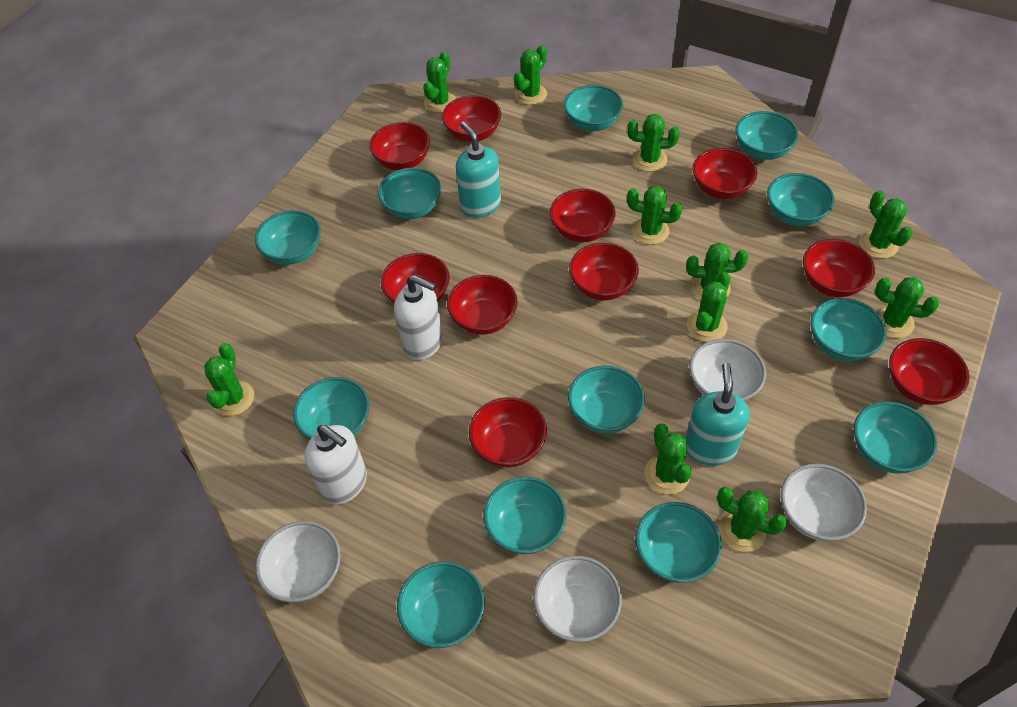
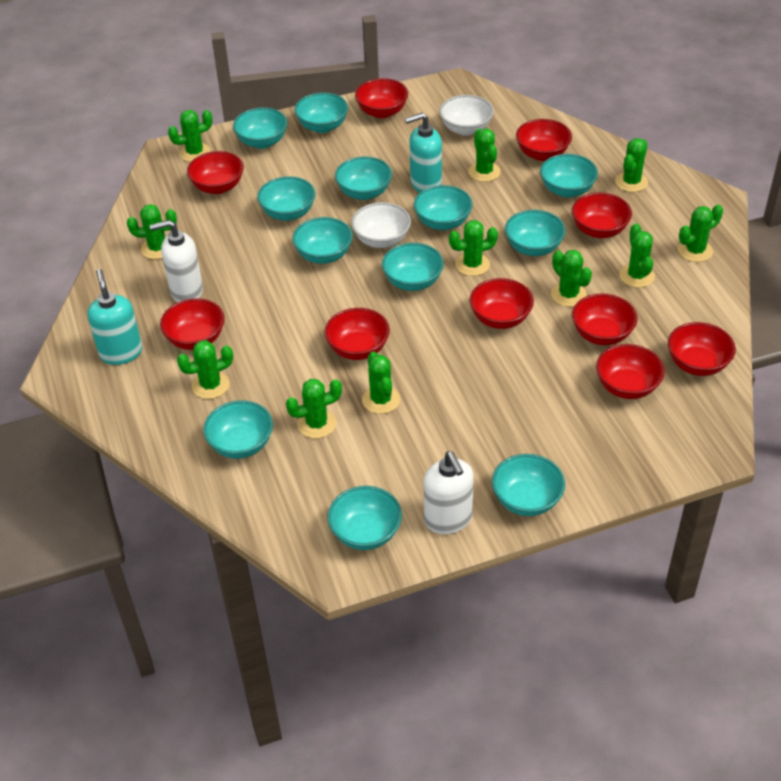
white bowl: [255,521,341,602] [533,556,622,642] [689,339,766,401] [781,464,867,541] = 4 -> [351,202,411,248] [439,95,494,136] = 2

